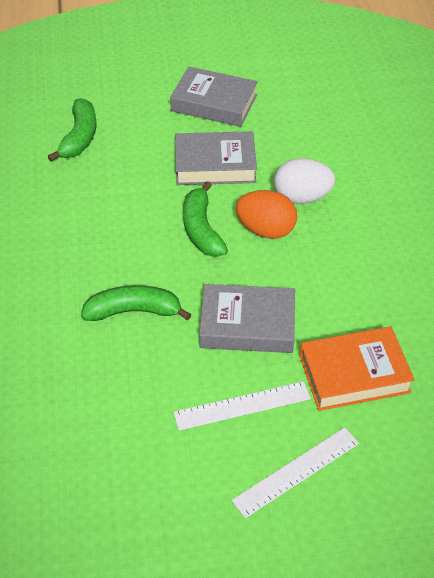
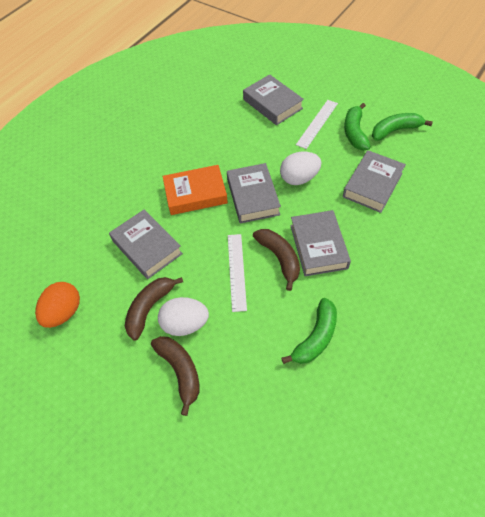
brown banana: none = 0 -> [125,277,183,341] [151,336,200,416] [253,229,300,291] = 3
grey book: [170,67,258,127] [175,131,257,185] [199,284,295,353] = 3 -> [109,209,183,279] [227,163,281,224] [243,74,304,125] [290,210,351,276] [343,150,406,213] = 5
white egg: [274,158,335,204] = 1 -> [158,297,209,336] [280,152,321,185] = 2

